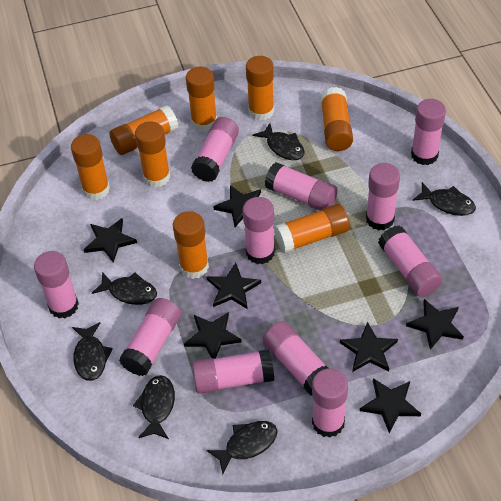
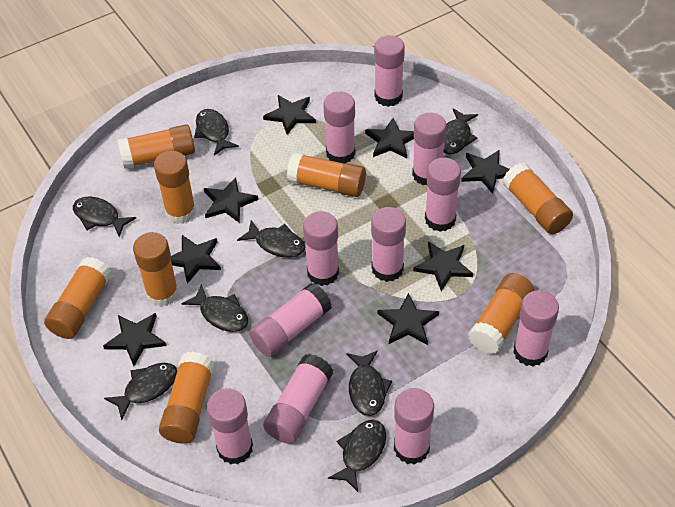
black fish: [72,322,113,381] [92,272,157,305] [133,375,175,439] [207,421,278,474] [253,123,305,160] [412,182,476,216] = 6 -> [73,197,136,237] [104,363,177,420] [182,284,248,332] [194,109,239,156] [237,220,305,258] [328,420,386,492] [346,350,392,416] [443,108,478,154] = 8
black star: [84,218,137,263] [184,312,242,359] [207,263,261,309] [213,185,261,227] [340,322,398,372] [360,378,421,433] [406,299,464,350] = 7 -> [103,313,167,366] [170,235,221,284] [204,177,258,223] [263,95,316,135] [365,118,414,159] [377,293,439,345] [413,241,473,291] [461,150,509,194] = 8

